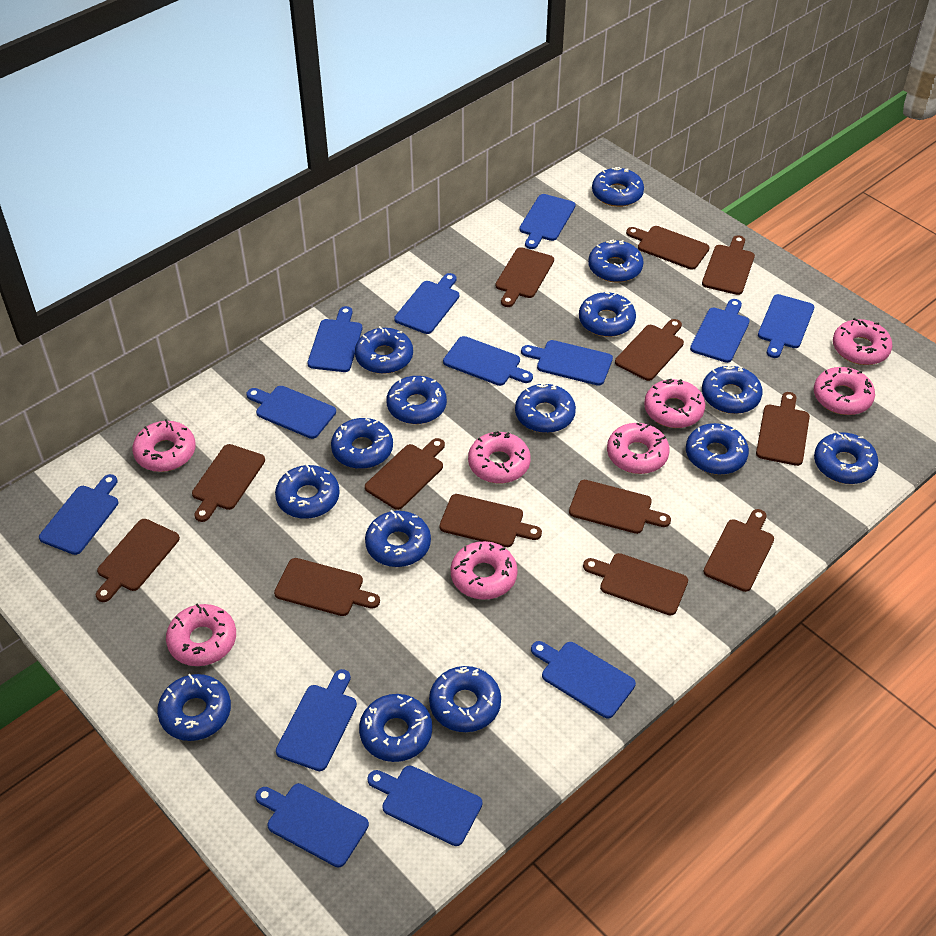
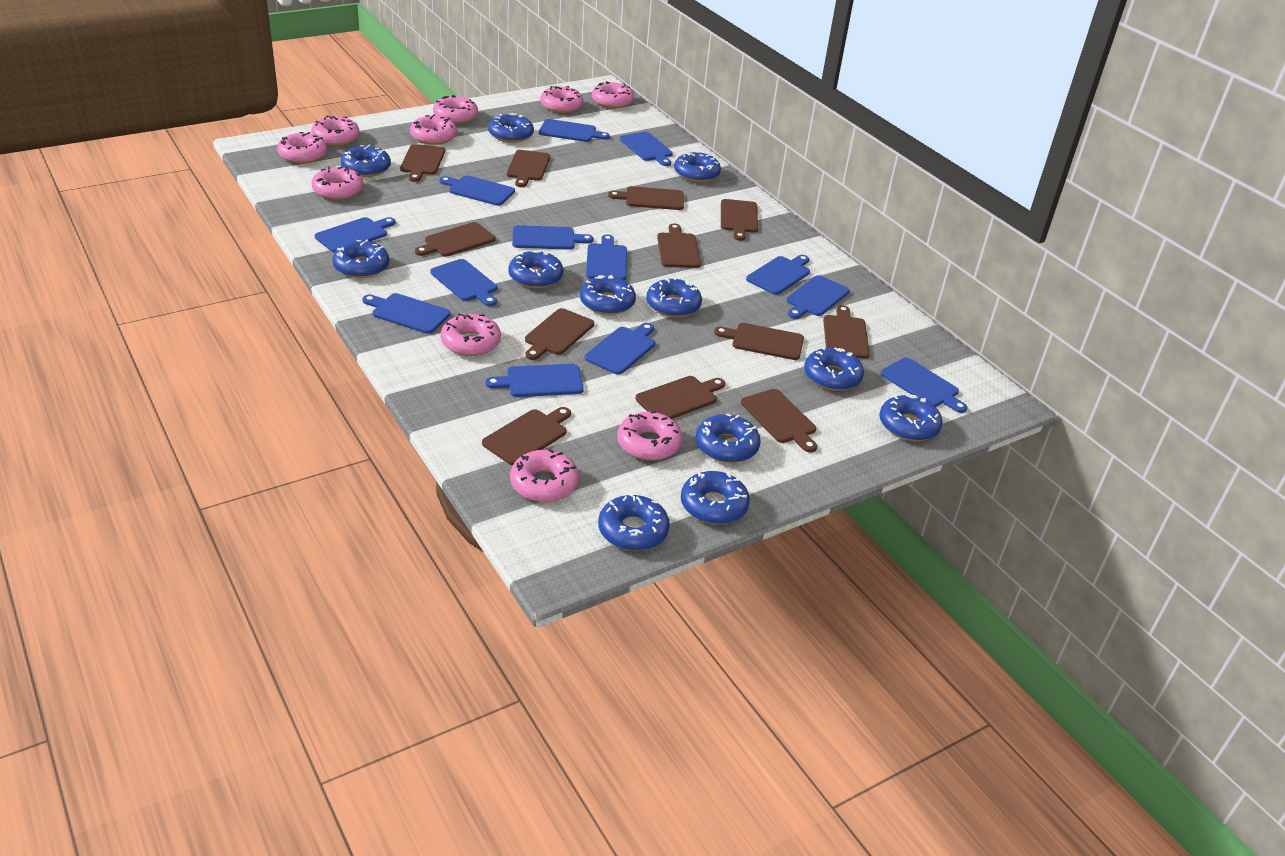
blue donut: [157,674,231,741] [275,464,340,519] [331,418,393,469] [355,326,413,374] [359,694,432,762] [365,510,431,567] [386,376,447,424] [429,666,501,732] [515,383,576,433] [579,292,636,337] [588,240,644,282] [592,167,644,207] [686,423,749,475] [702,365,763,414] [814,432,878,484] = 15 -> [332,240,389,278] [341,145,391,177] [488,113,534,143] [509,250,564,288] [580,275,636,315] [598,493,670,551] [646,277,702,317] [674,151,721,182] [681,471,750,524] [696,413,761,463] [804,347,864,391] [879,394,943,441] = 12
brown cutting board: [96,519,180,602] [192,444,265,522] [274,558,380,616] [365,438,445,510] [440,494,542,547] [495,247,554,307] [569,480,671,534] [583,553,688,615] [615,319,684,381] [626,226,710,270] [702,235,755,295] [703,509,774,592] [756,392,810,466] = 13 -> [400,144,445,182] [415,222,495,257] [482,407,571,465] [507,150,550,187] [525,308,594,360] [608,186,684,210] [636,376,725,419] [657,223,701,268] [714,323,804,360] [721,199,758,241] [741,389,817,453] [823,305,870,359] = 12
pink donut: [132,419,196,472] [166,603,236,666] [450,541,518,600] [468,431,531,483] [607,423,670,474] [644,379,705,428] [814,367,875,415] [833,318,893,365] = 8 -> [277,132,327,163] [311,116,360,146] [311,166,364,200] [410,114,457,145] [433,95,478,124] [441,313,501,356] [510,449,579,502] [540,86,584,113] [592,81,634,108] [617,411,683,461] = 10

